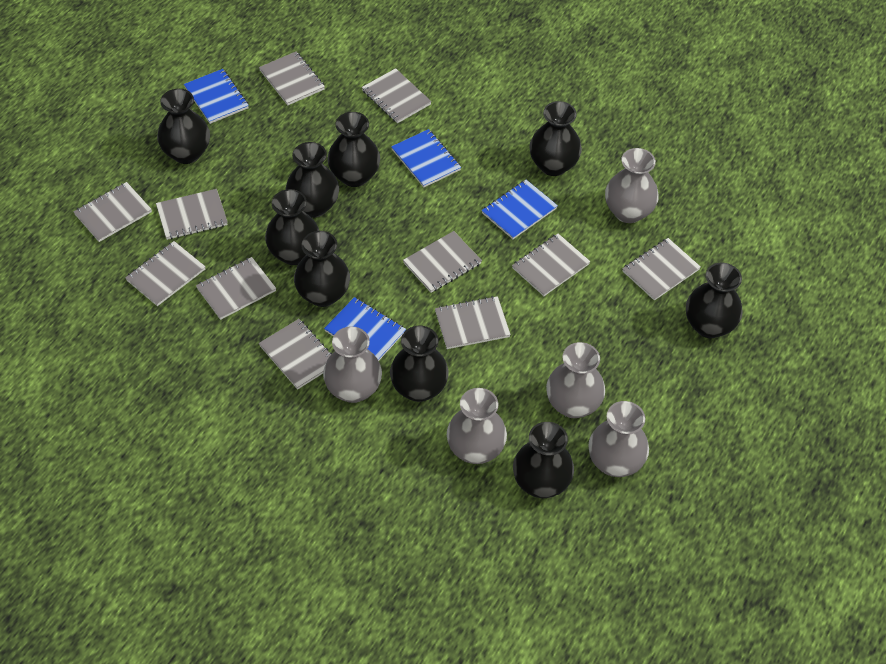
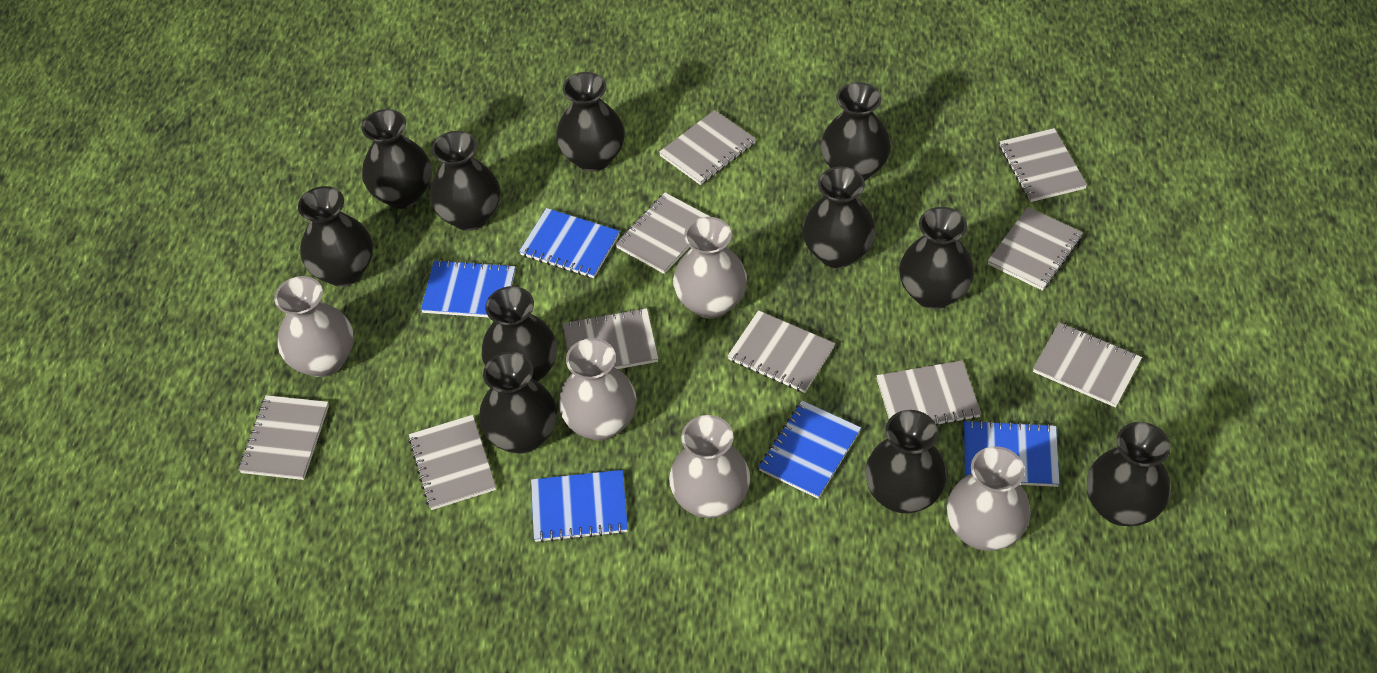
black vase: [157,89,210,164] [265,189,319,265] [285,142,339,218] [294,231,350,307] [327,112,380,187] [390,326,449,402] [513,422,574,498] [529,101,582,176] [686,263,743,338] = 9 -> [298,186,373,287] [362,109,432,209] [430,131,500,231] [479,351,557,454] [481,286,557,382] [556,72,625,172] [803,166,875,268] [821,82,891,181] [865,410,947,513] [899,207,974,309] [1087,422,1171,526] = 11
blue notebook: [184,69,249,124] [324,297,406,361] [391,129,461,188] [482,180,558,239] = 4 -> [421,260,516,317] [519,208,620,278] [531,470,628,543] [758,400,861,499] [964,420,1060,487] = 5
grey notebook: [74,182,152,242] [125,241,206,306] [156,189,228,240] [196,257,276,320] [259,52,325,105] [259,319,332,390] [362,68,432,123] [403,231,482,293] [435,296,511,349] [512,233,590,296] [622,238,701,301] = 11 -> [239,395,329,480] [408,415,496,510] [563,308,659,369] [615,192,710,274] [659,110,756,185] [728,310,835,393] [876,360,981,426] [988,207,1083,291] [1000,128,1087,202] [1033,322,1142,408] = 10

